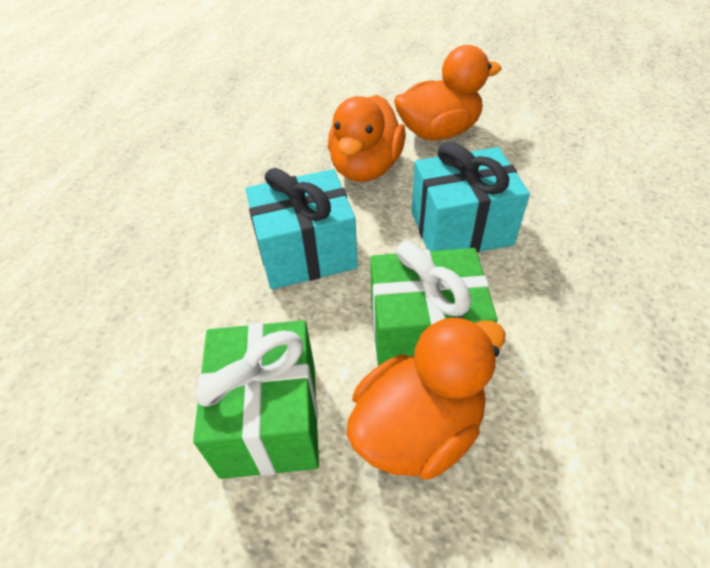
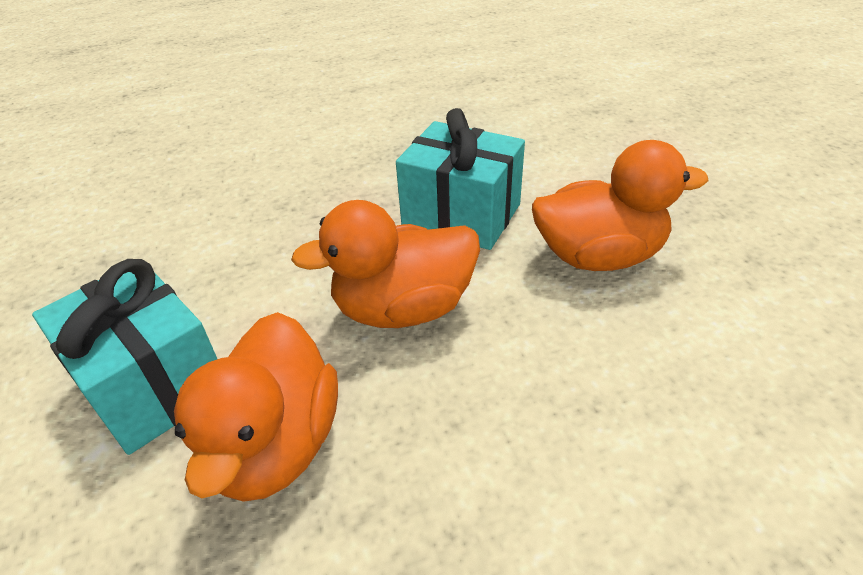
green gift: [193,320,319,479] [370,241,497,366] = 2 -> none = 0

